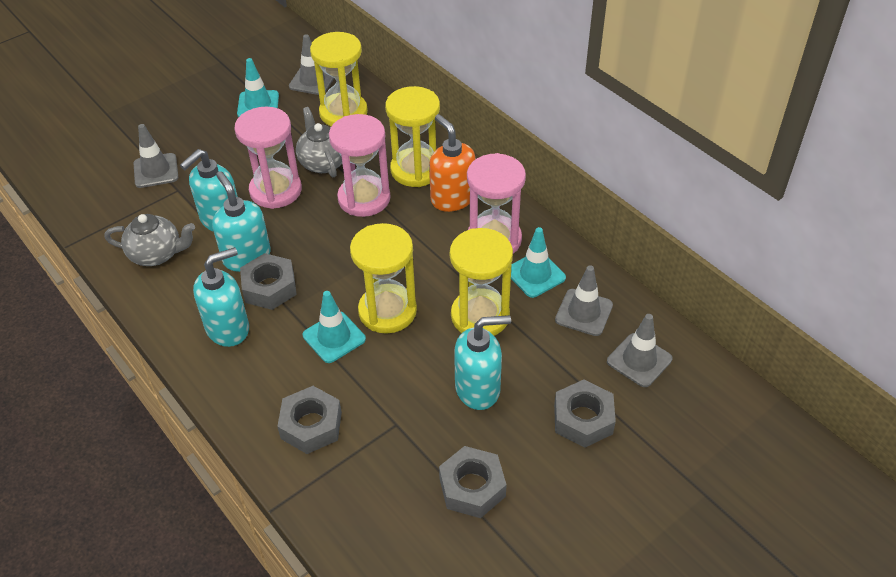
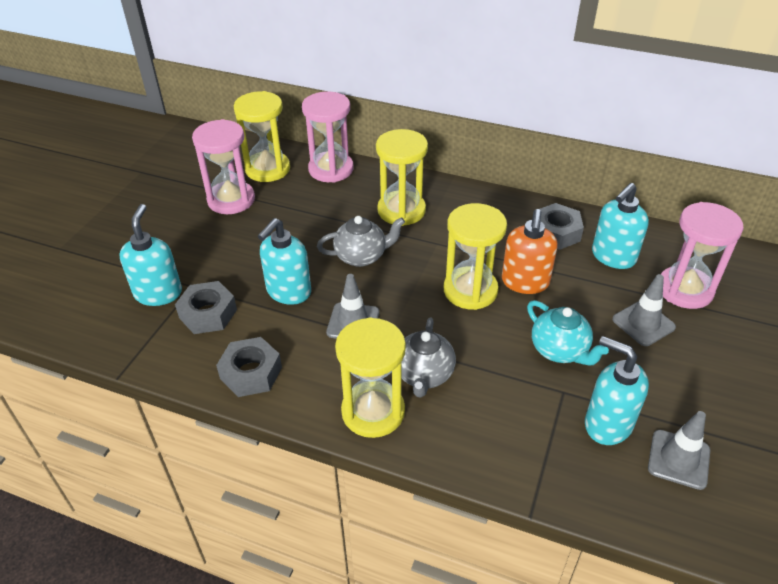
grey nut: [240,253,297,310] [277,386,342,454] [439,446,507,518] [554,379,616,448] = 4 -> [175,281,237,334] [216,337,282,397] [539,203,584,250] = 3
grey traffic cone: [134,124,178,188] [289,34,334,95] [555,265,613,336] [607,314,672,387] = 4 -> [326,274,379,339] [612,274,676,346] [648,411,710,490] = 3
turquoise teapot: none = 0 -> [527,300,609,365] = 1
turquoise traffic cone: [237,58,279,117] [303,291,366,363] [511,227,566,298] = 3 -> none = 0

